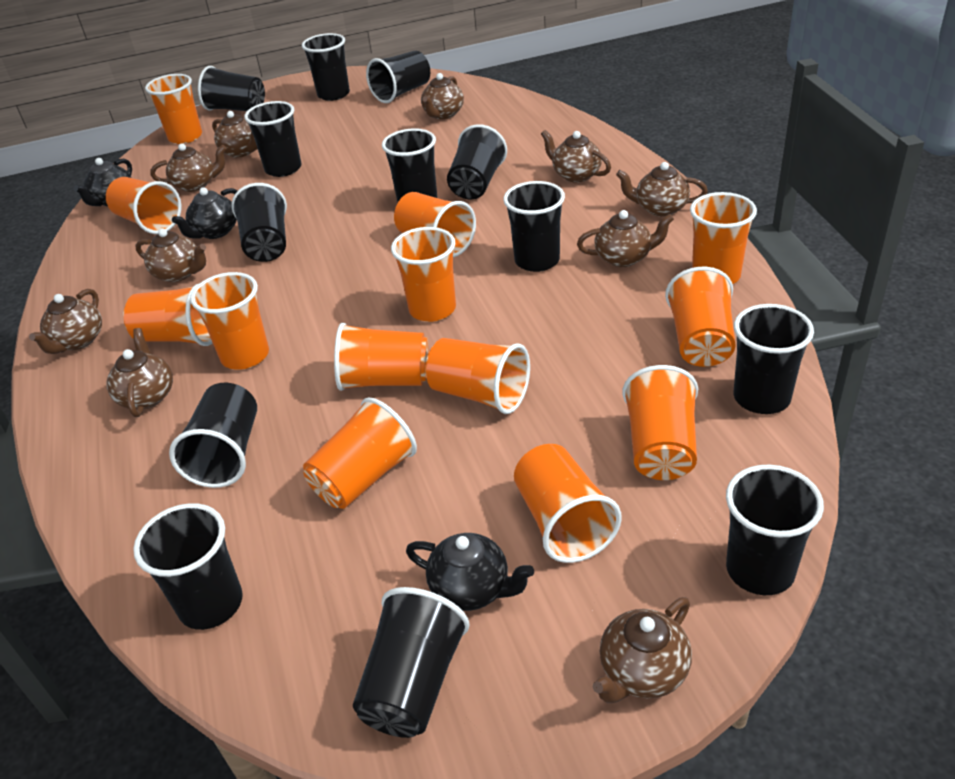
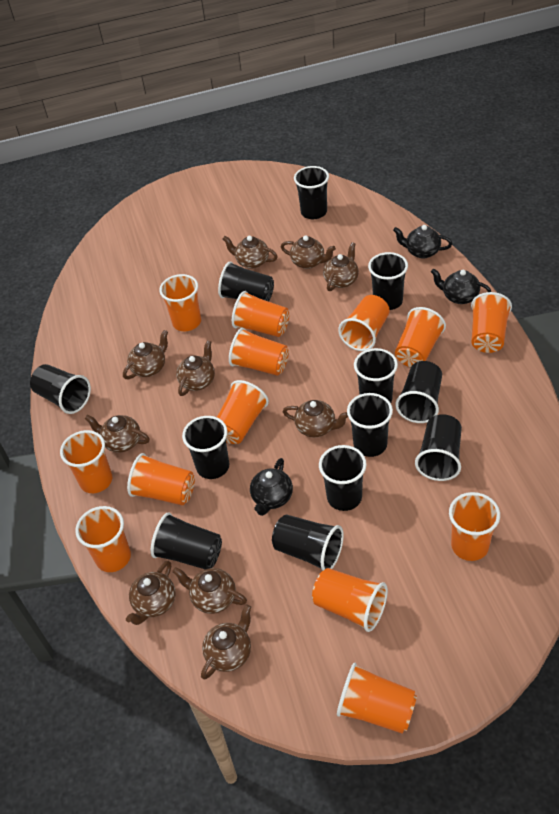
black cup: [133,503,243,630] [169,382,257,488] [198,66,265,111] [231,183,287,262] [244,101,302,177] [302,33,350,101] [353,587,470,738] [366,51,430,103] [382,128,437,203] [447,124,507,200] [503,181,565,272] [726,465,824,595] [734,304,814,414] = 13 -> [30,364,91,414] [151,512,222,569] [182,416,230,479] [218,261,274,302] [272,515,344,570] [294,166,329,219] [319,445,366,511] [347,393,393,457] [354,348,398,403] [368,252,408,310] [395,361,442,423] [415,414,462,481] = 12

